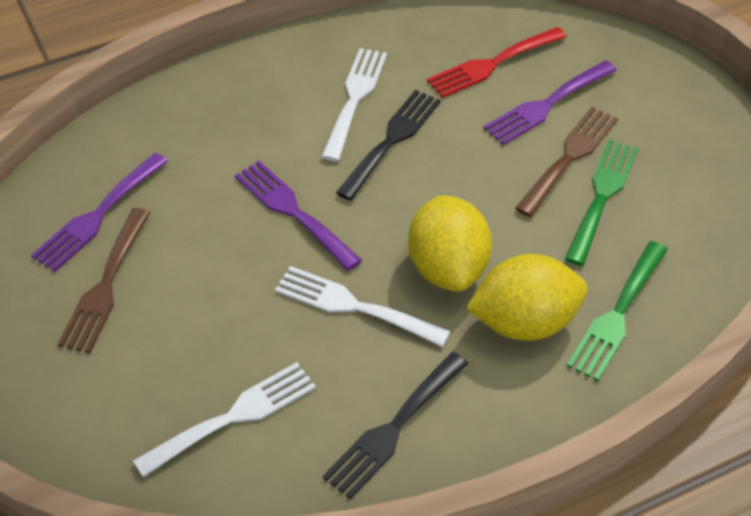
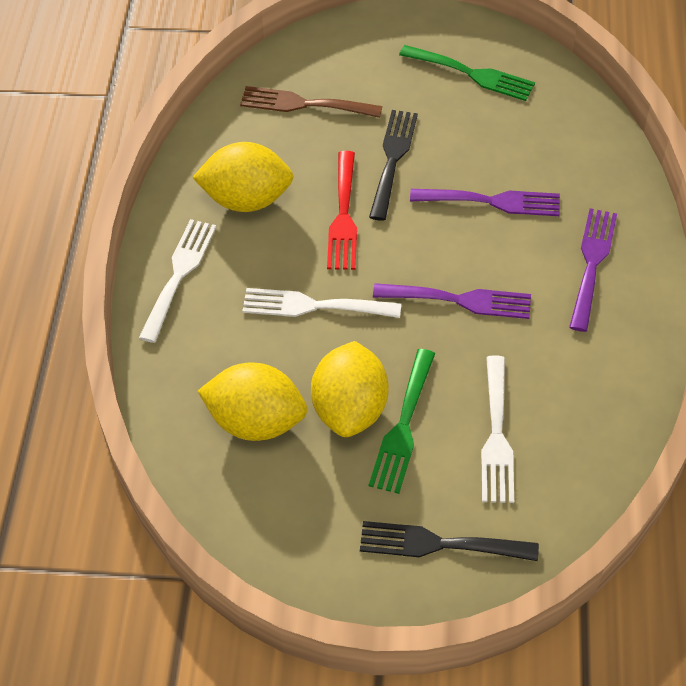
brown fork: [58,208,150,353] [515,107,618,217] = 2 -> [240,86,382,118] = 1
yellow lemon: [408,195,492,291] [466,254,588,341] = 2 -> [192,142,294,212] [198,362,307,441] [311,341,388,437] = 3

